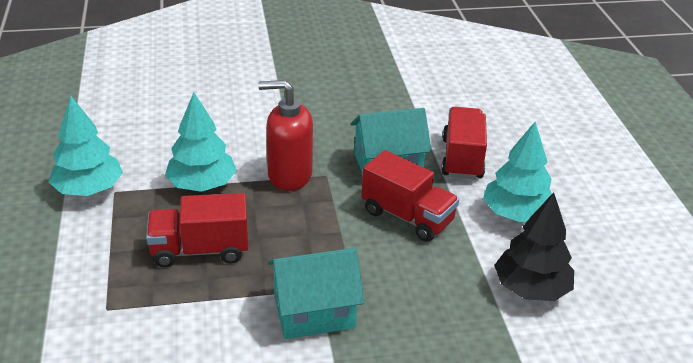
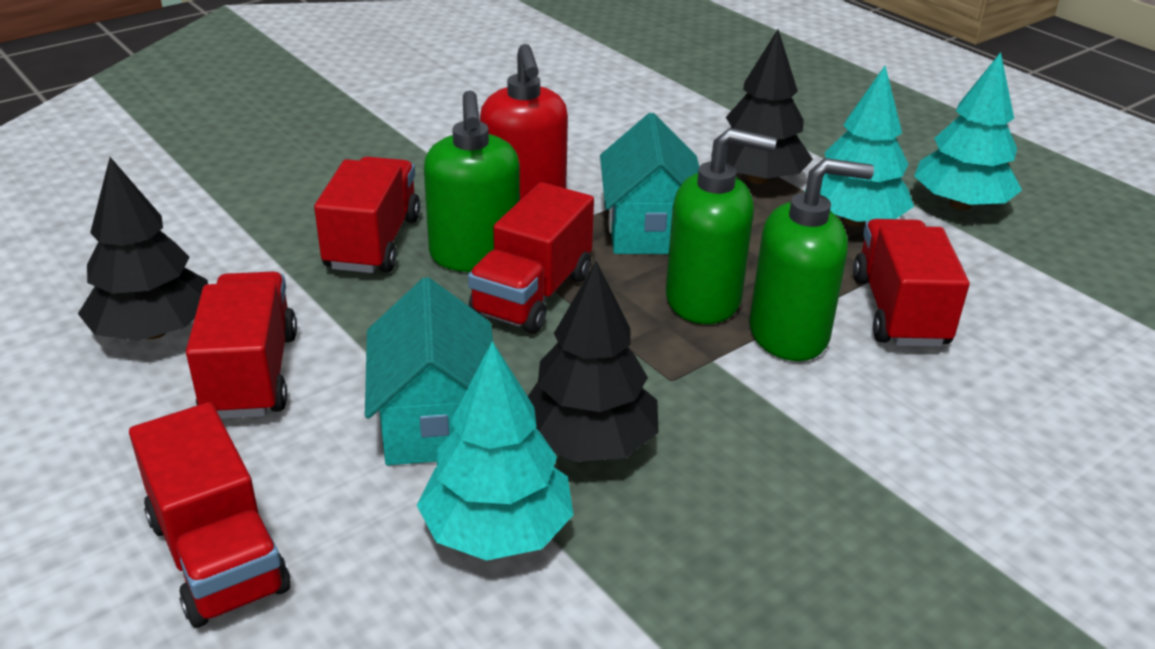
black tree: [494,192,574,301] = 1 -> [78,157,208,341] [528,261,658,462] [711,30,813,184] = 3
green soap dispenser: none = 0 -> [424,90,520,272] [666,128,777,324] [749,158,874,361] = 3
red truck: [146,193,248,268] [361,150,459,242] [441,107,487,179] = 3 -> [129,402,290,628] [186,272,297,419] [314,157,420,273] [468,182,594,333] [853,219,970,347] = 5

